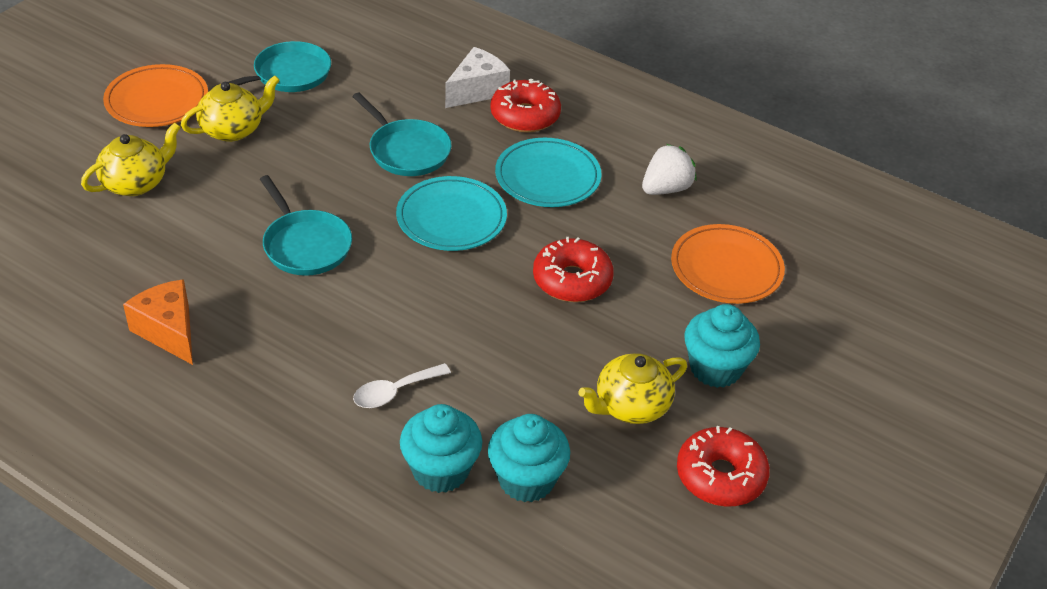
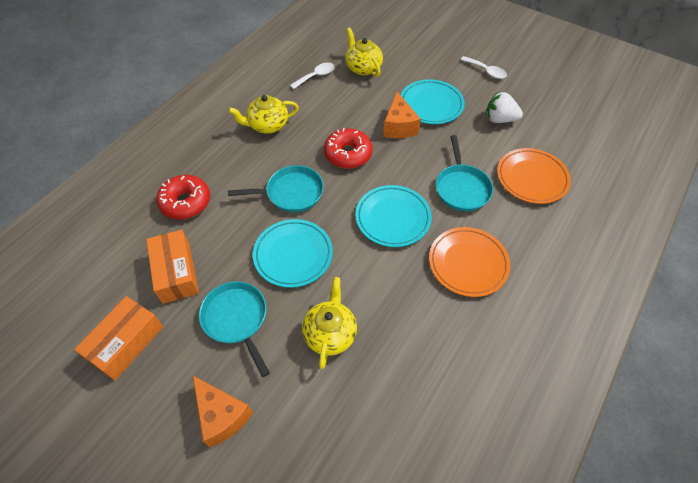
orange box: none = 0 -> [74,296,163,381] [146,230,199,304] = 2
orange cheese: [123,279,193,365] = 1 -> [193,376,253,447] [383,92,421,138] = 2
red donut: [490,79,561,133] [533,237,614,302] [677,426,770,507] = 3 -> [156,175,210,219] [324,128,373,169] = 2
turquoise cupcake: [400,404,482,493] [488,414,570,502] [684,304,760,388] = 3 -> none = 0
turquoise plate: [396,176,507,251] [495,138,602,207] = 2 -> [253,219,333,288] [355,185,432,247] [401,79,465,124] = 3
white cheese: [445,47,510,108] = 1 -> none = 0
white spoon: [353,363,451,408] = 1 -> [290,62,334,89] [461,56,507,79] = 2

